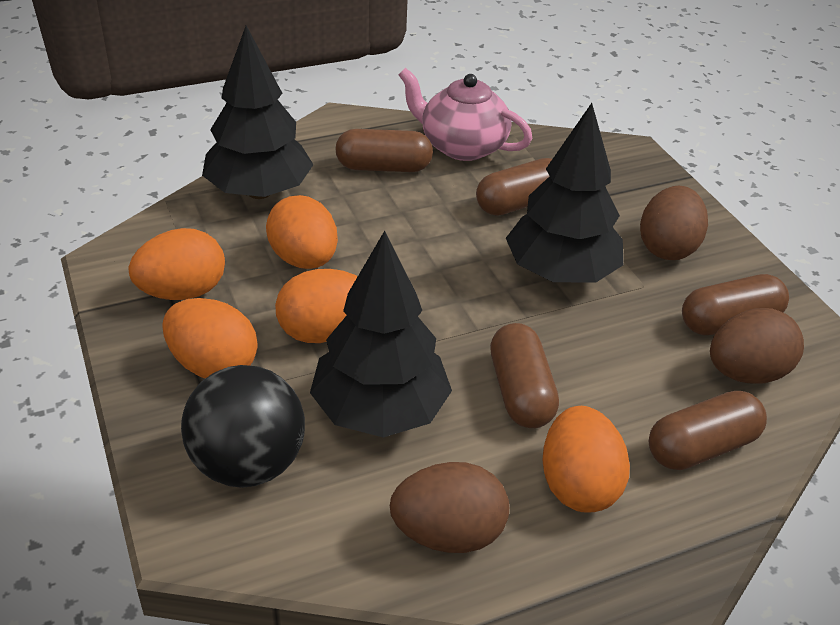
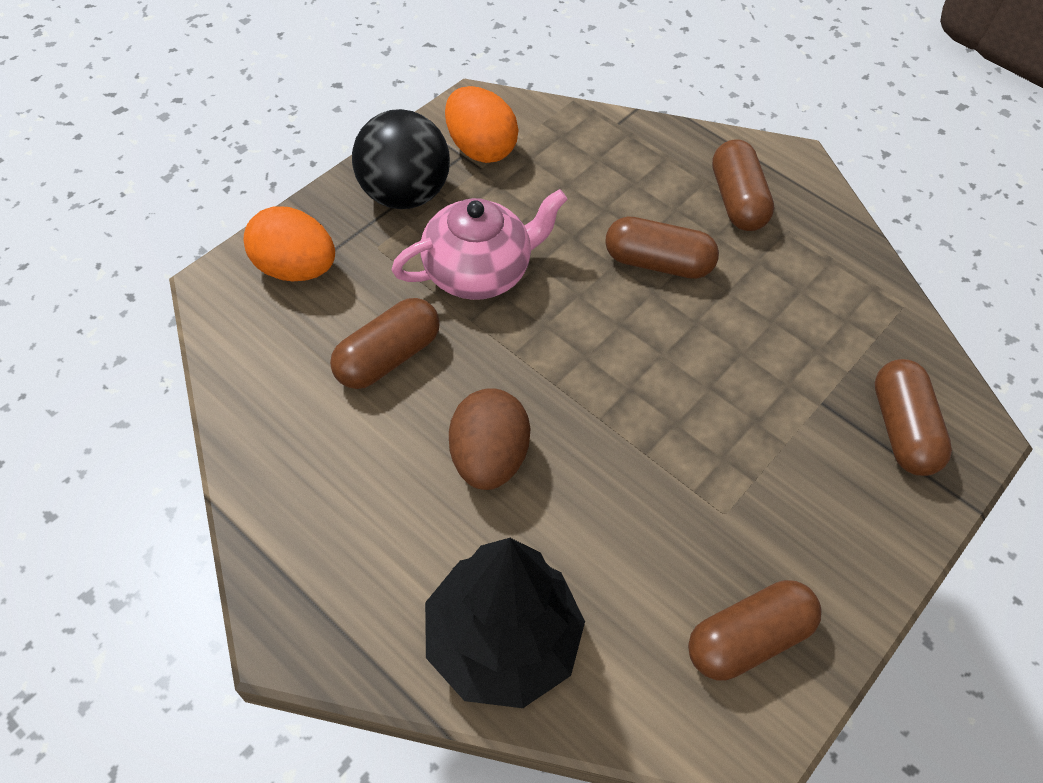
black tree: [202,26,313,199] [310,231,452,437] [506,103,623,283] = 3 -> [425,538,585,708] = 1
brown egg: [390,462,509,553] [640,185,708,260] [710,308,804,384] = 3 -> [449,388,531,490] = 1
orange egg: [128,228,225,300] [162,298,258,379] [266,195,338,269] [275,269,358,343] [542,406,630,513] = 5 -> [243,206,335,282] [445,86,519,163] = 2

